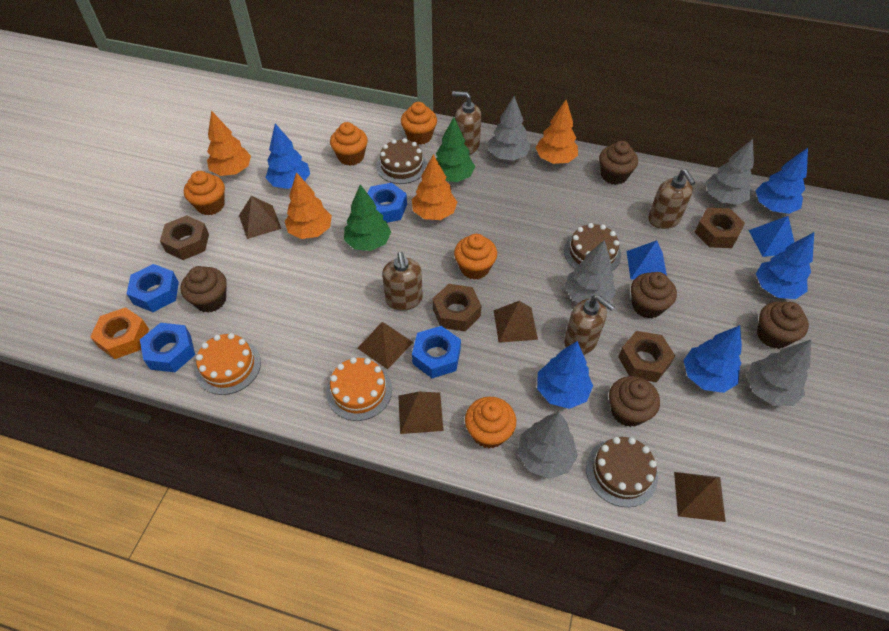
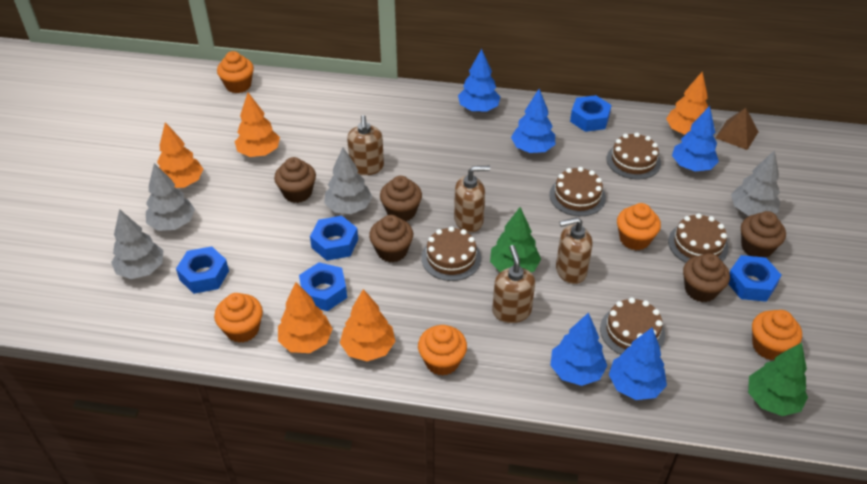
blue nut: [127,264,179,312] [140,323,195,372] [368,183,407,223] [412,326,461,378] = 4 -> [176,246,229,294] [299,262,347,311] [310,216,358,261] [570,95,611,132] [729,255,781,302] = 5
blue pyramid: [627,240,667,280] [748,216,794,257] = 2 -> none = 0
brown cake: [376,138,427,184] [564,223,621,271] [586,437,658,507] = 3 -> [421,226,481,281] [549,167,606,216] [600,298,665,355] [607,133,661,180] [668,213,729,263] = 5
brown nut: [160,215,209,260] [433,284,481,331] [618,331,675,382] [694,208,745,248] = 4 -> none = 0
brown pyramid: [239,196,282,239] [358,322,413,370] [398,392,443,434] [493,301,538,343] [674,472,726,522] = 5 -> [715,108,758,150] = 1
grey tree: [488,96,531,161] [517,412,578,479] [565,240,616,303] [706,139,754,205] [747,340,811,406] = 5 -> [111,209,163,279] [146,163,195,231] [324,147,372,214] [731,150,780,216] = 4
orange cake: [195,333,261,395] [326,357,392,421] = 2 -> none = 0
orange nut: [90,307,149,359] = 1 -> none = 0
orange tree: [207,111,251,176] [285,172,332,239] [412,154,457,220] [535,100,578,164] = 4 -> [157,122,203,188] [235,93,280,157] [278,282,333,353] [340,289,396,361] [666,72,708,135] = 5

